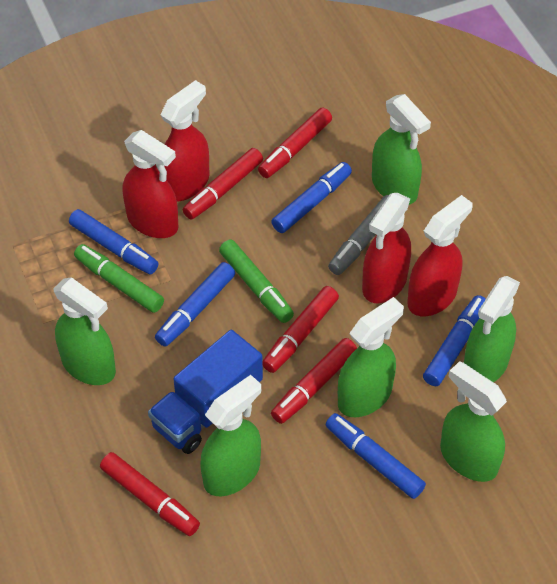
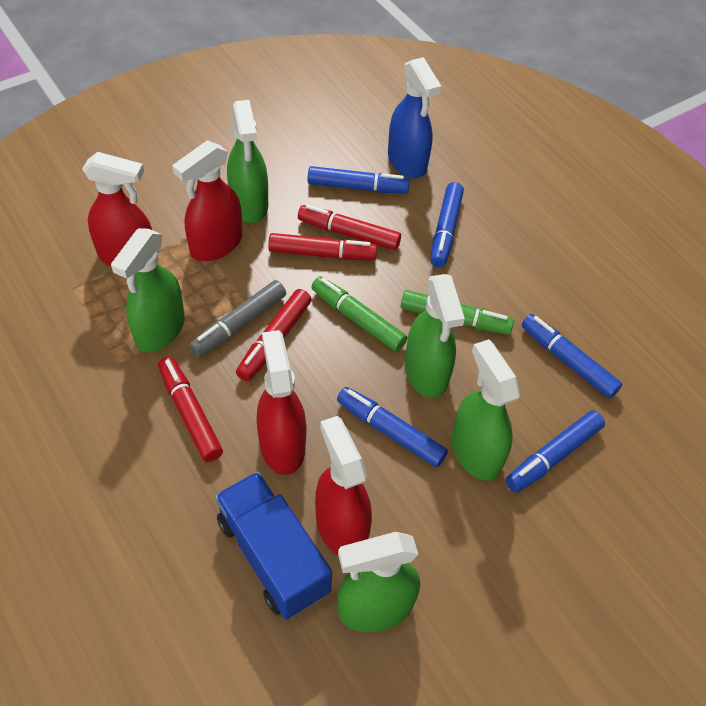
blue spray bottle: none = 0 -> [388,57,441,178] = 1
green spray bottle: [53,277,116,385] [200,375,261,496] [338,297,404,417] [372,94,431,205] [440,361,507,482] [464,276,520,382] = 6 -> [111,228,185,352] [227,100,268,223] [338,532,420,632] [405,274,465,398] [451,339,520,481] = 5
red marker: [100,452,200,536] [183,148,263,220] [258,108,332,178] [263,286,339,373] [271,338,357,424] = 5 -> [158,357,223,462] [236,289,312,382] [268,233,377,260] [298,205,401,250] = 4

